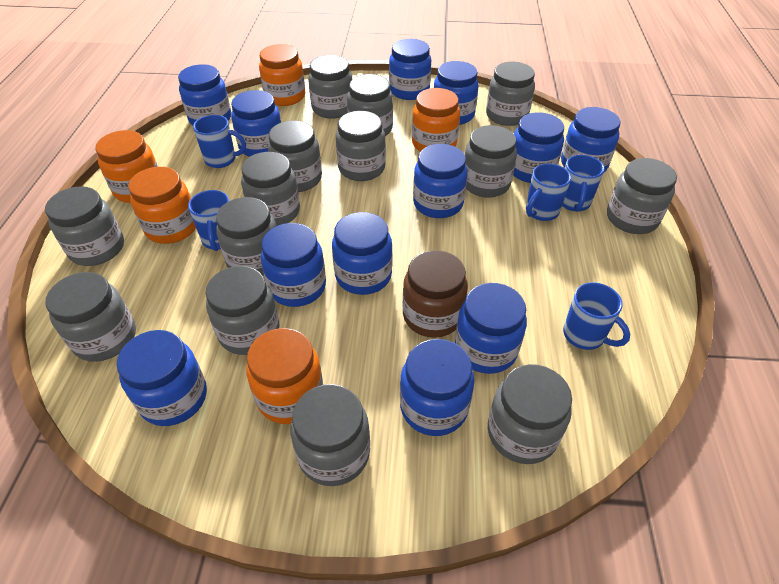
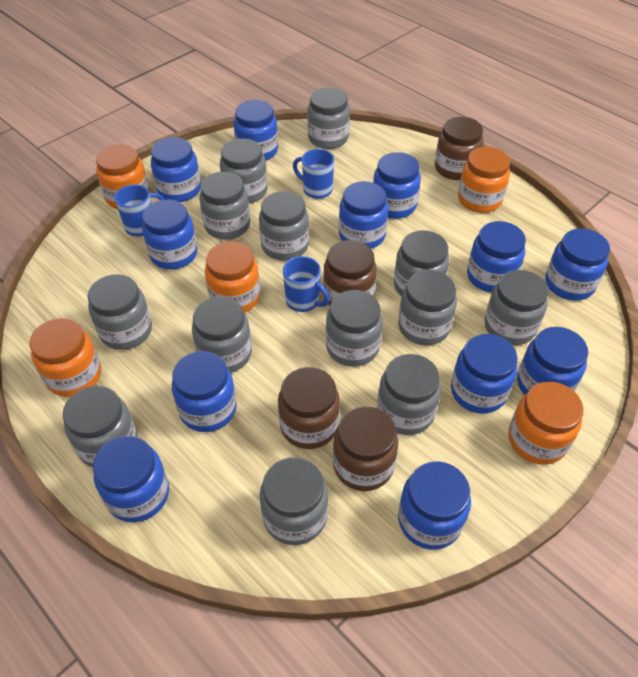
blue mug: [188,190,229,251] [193,115,246,168] [526,164,571,221] [562,155,605,212] [563,282,630,350] = 5 -> [115,185,164,236] [283,256,330,312] [293,149,334,199] = 3
brown jar: [402,250,468,338] = 1 -> [278,367,340,449] [323,240,377,306] [333,407,398,491] [435,117,483,180] = 4
grey jar: [45,186,124,266] [46,272,136,362] [205,266,280,355] [216,197,276,276] [241,152,300,226] [268,121,322,192] [290,384,370,486] [308,55,352,119] [336,111,386,181] [347,74,393,136] [465,125,517,198] [486,62,535,126] [488,364,572,464] [607,158,677,234] = 14 -> [63,386,138,467] [88,274,152,350] [192,297,252,373] [199,172,250,239] [220,139,267,203] [259,191,309,261] [260,457,328,545] [307,88,350,149] [326,290,383,367] [377,354,441,435] [394,230,449,296] [398,270,457,345] [485,270,548,345] = 13

